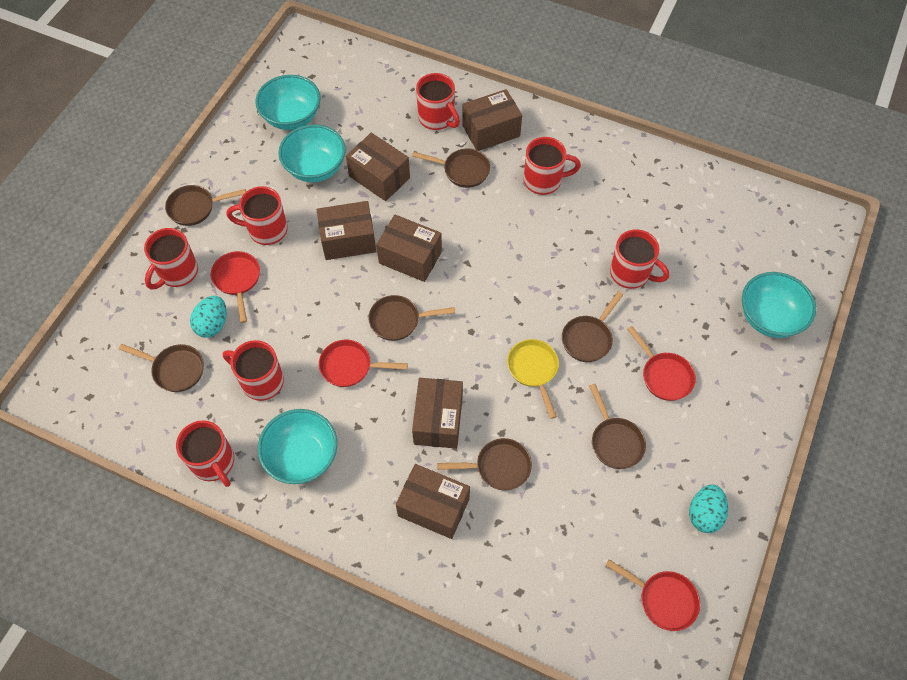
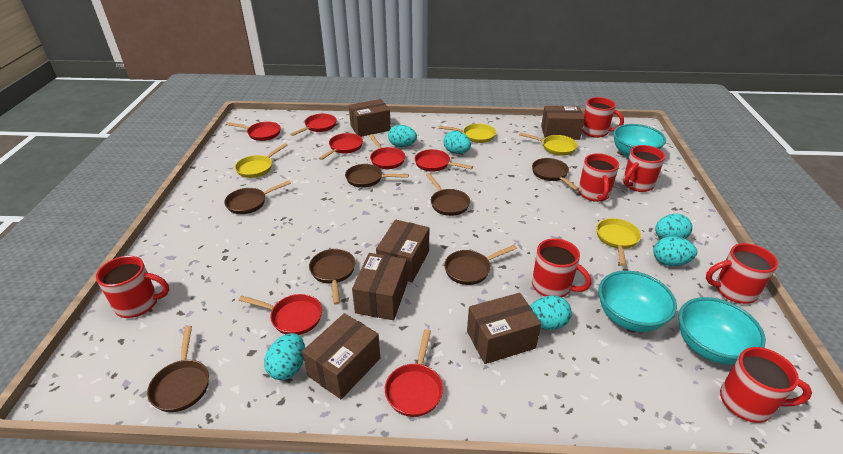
red pan: [211,251,260,323] [319,340,408,387] [605,559,700,631] [627,326,696,401] = 4 -> [226,122,281,141] [238,294,322,335] [290,114,337,136] [319,133,363,160] [369,134,405,169] [385,329,443,417] [415,149,473,172] = 7
turquoise bowl: [255,75,321,130] [258,409,337,484] [278,124,346,182] [742,272,816,338] = 4 -> [599,271,677,332] [613,124,666,158] [679,297,766,365] = 3
turquoise egg: [190,296,227,338] [689,484,728,533] = 2 -> [264,333,305,380] [388,125,417,147] [443,131,471,154] [530,295,572,330] [653,236,697,266] [655,214,692,239] = 6
yellow pan: [507,339,559,419] = 1 -> [235,143,288,178] [439,124,496,143] [519,132,578,156] [596,218,641,266] = 4

